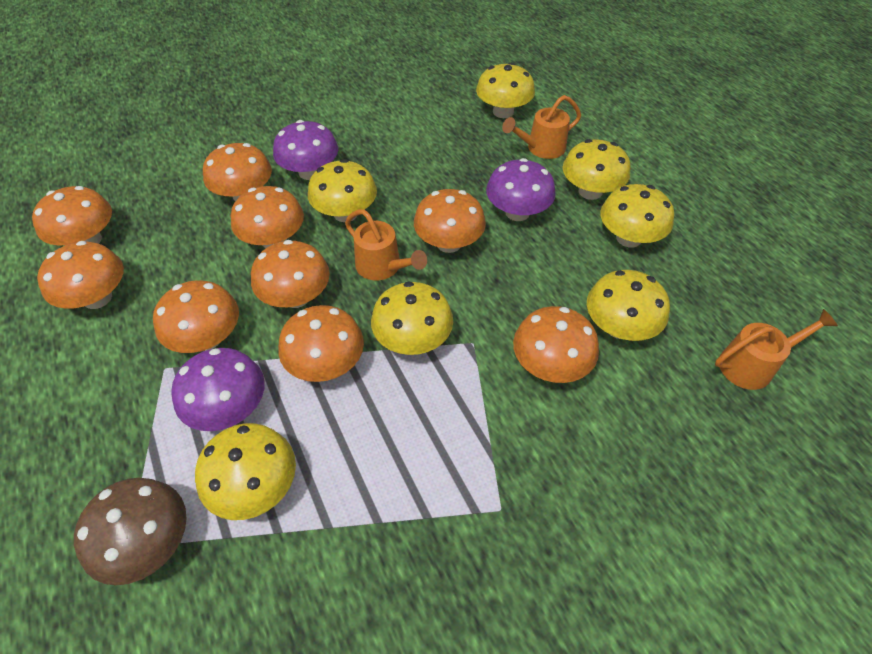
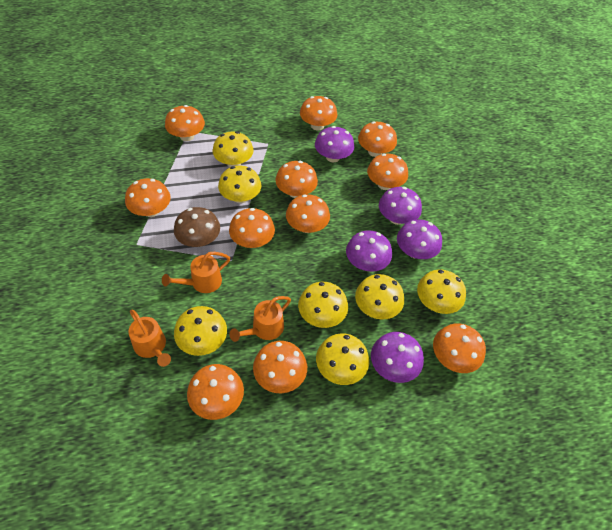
orange mushroom: [32,186,112,245] [37,241,124,309] [153,281,239,353] [203,143,272,202] [231,186,304,248] [251,240,330,308] [278,305,364,382] [414,189,486,253] [513,306,599,383] = 9 -> [125,178,171,217] [165,105,205,141] [187,364,244,420] [229,208,275,248] [253,341,307,393] [275,161,318,198] [286,194,330,233] [300,96,337,130] [358,121,397,157] [367,153,408,190] [433,323,486,373] = 11
purple mushroom: [171,348,265,431] [273,120,338,180] [486,158,556,221] = 3 -> [315,126,354,162] [346,230,392,272] [371,332,424,383] [379,187,422,225] [397,220,442,259] = 5

